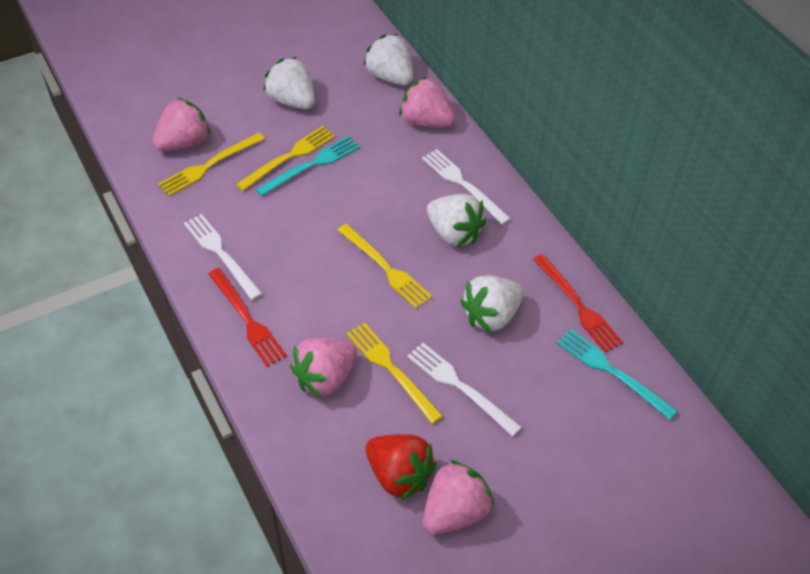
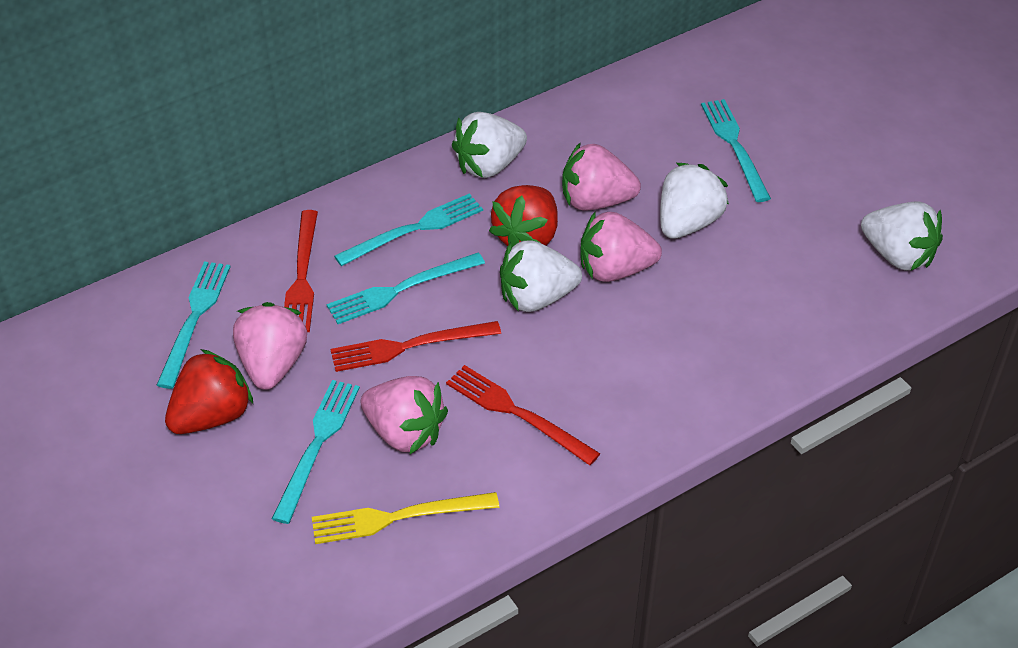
red fork: [209,268,287,367] [533,254,623,353] = 2 -> [284,210,318,332] [331,321,501,372] [446,365,600,465] = 3
red strawberry: [366,434,436,501] = 1 -> [165,349,253,434] [489,185,558,247] = 2
turquoise fork: [255,136,360,196] [557,329,678,420] = 2 -> [157,261,231,389] [272,380,360,524] [327,253,485,324] [334,193,483,266] [701,99,771,202] = 5
white fork: [184,214,263,300] [407,343,522,436] [422,149,511,225] = 3 -> none = 0
yellow fork: [158,133,265,196] [236,126,335,191] [338,224,432,309] [346,322,443,424] = 4 -> [312,492,499,544] = 1

